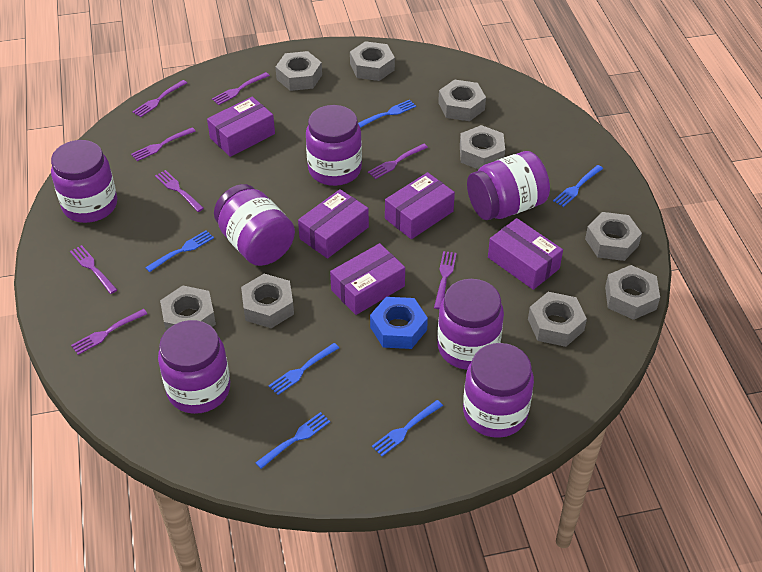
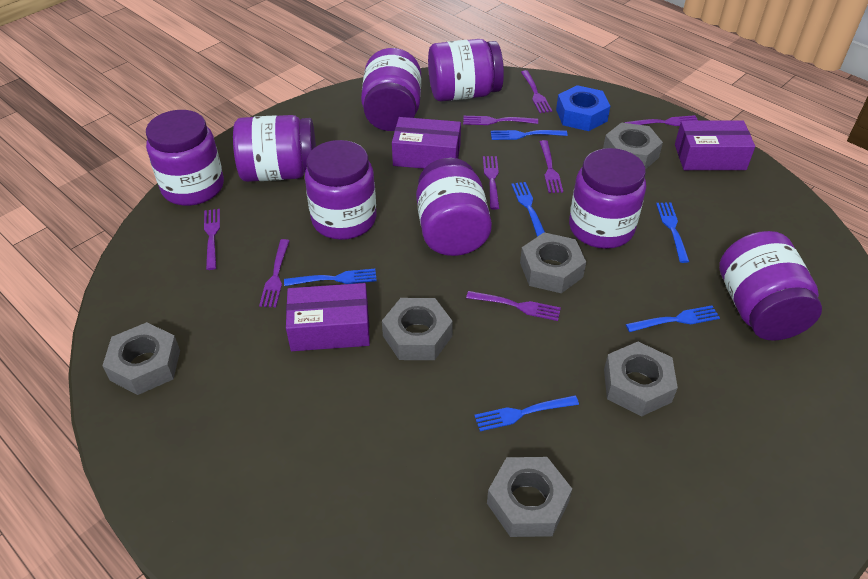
grey nut: [160,285,216,331] [241,274,294,328] [275,51,322,91] [350,41,395,81] [438,79,486,121] [460,125,505,170] [528,292,587,347] [585,212,642,261] [605,265,660,320] = 9 -> [102,322,180,395] [382,298,453,360] [487,457,572,537] [520,232,586,293] [603,123,663,169] [604,342,678,417] = 6
purple box: [207,97,275,157] [298,189,369,259] [330,243,405,315] [385,172,455,239] [488,218,563,290] = 5 -> [286,283,370,351] [392,117,461,169] [675,120,755,170] = 3
purple jar: [51,140,117,223] [158,320,230,414] [214,184,295,266] [306,105,362,186] [437,279,504,370] [463,343,534,438] [467,151,550,220] = 7 -> [146,110,224,206] [233,115,316,182] [305,140,376,240] [361,48,421,131] [416,158,492,256] [428,39,504,101] [569,148,646,249] [719,231,822,341] = 8

